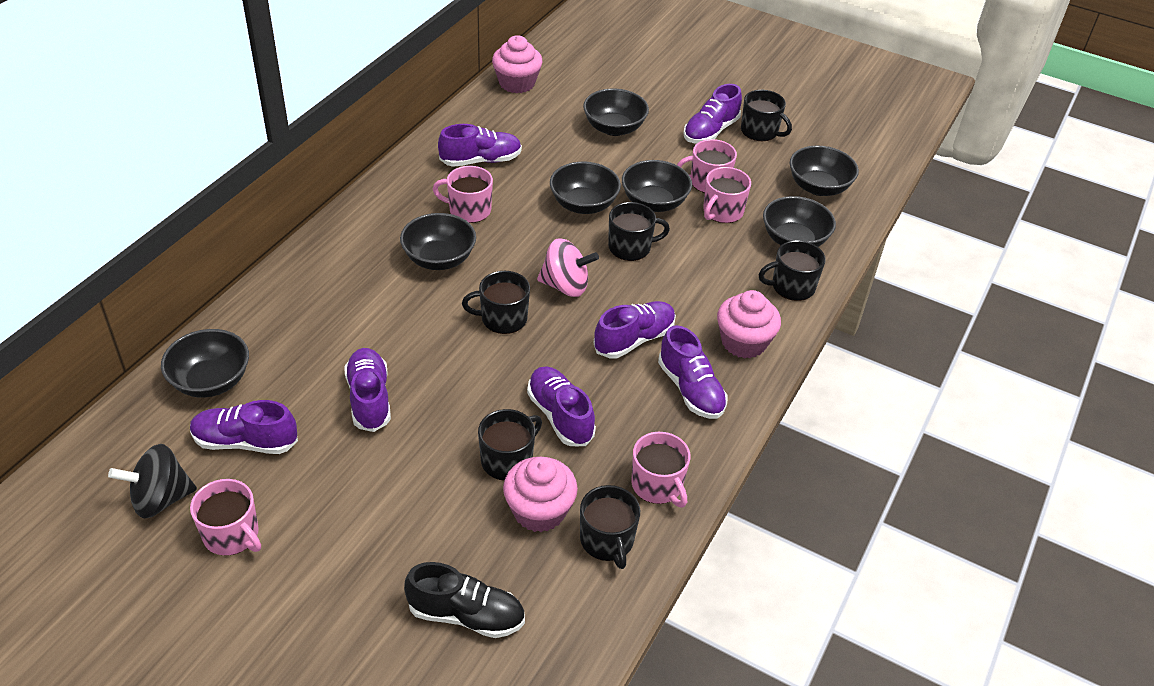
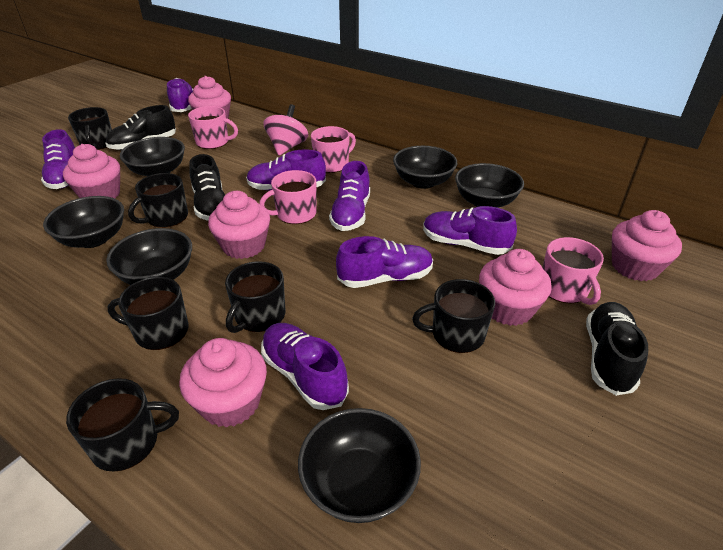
black bowl: [161,329,249,398] [400,213,476,270] [550,162,621,214] [583,89,649,136] [622,160,692,212] [763,196,836,247] [790,145,859,196] = 7 -> [43,196,124,248] [106,228,192,285] [120,137,185,176] [298,408,421,523] [393,146,457,189] [455,163,524,208] = 6
black shoe: [404,562,525,638] = 1 -> [105,105,176,150] [189,154,225,221] [586,302,648,396] = 3
black spinning top: [108,444,197,519] = 1 -> none = 0
pink cupcake: [492,35,543,93] [503,457,578,532] [717,290,781,359] = 3 -> [63,144,120,199] [179,338,267,428] [188,76,231,119] [208,191,270,259] [479,249,552,326] [612,210,682,281] = 6
pink mug: [190,479,261,556] [433,166,493,223] [631,432,691,508] [677,139,737,193] [703,167,751,223] = 5 -> [188,106,238,149] [259,170,317,224] [311,126,356,173] [543,237,604,305] = 4

